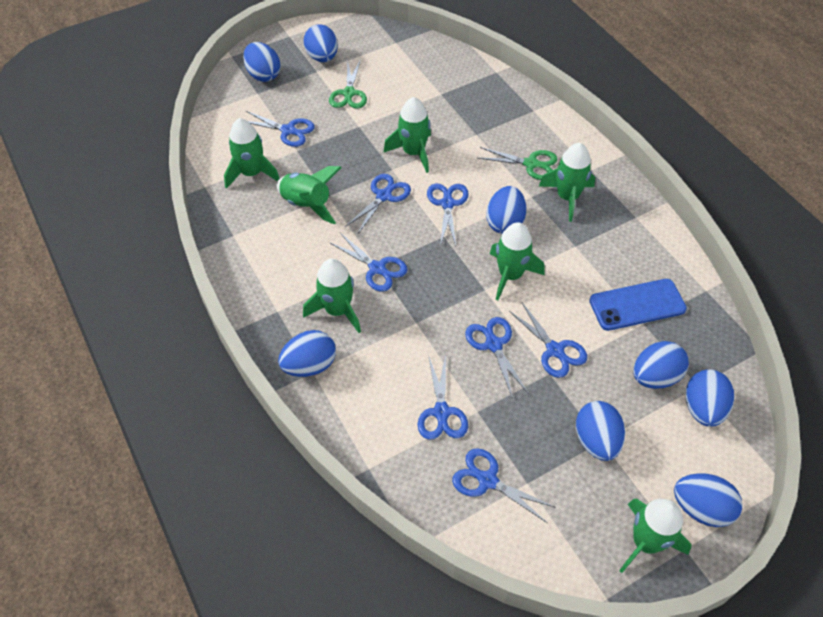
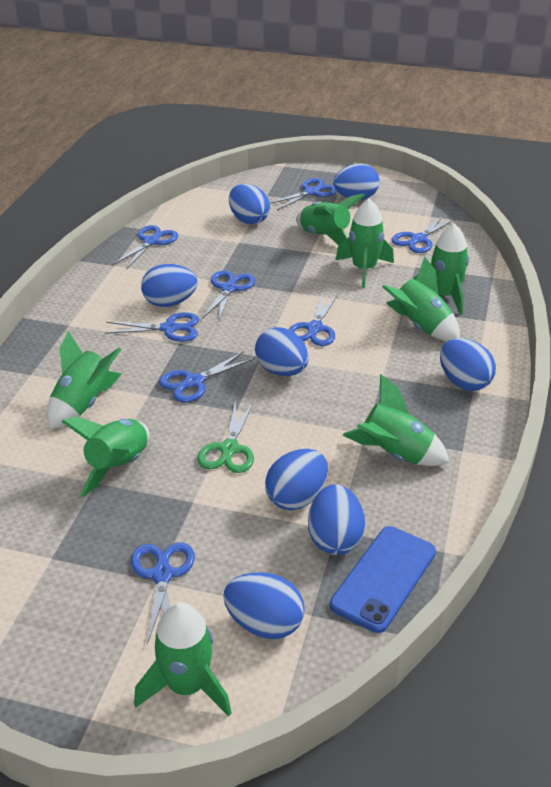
green rocket: [224,118,280,189] [276,166,342,224] [303,259,361,333] [383,97,431,173] [490,222,544,301] [539,143,595,222] [619,498,692,573] = 7 -> [47,331,121,429] [62,417,149,497] [134,602,232,716] [296,193,365,245] [336,199,394,288] [342,374,449,466] [382,256,460,341] [414,223,469,315] = 8
green scissors: [329,59,367,109] [477,147,557,180] = 2 -> [197,401,254,473] = 1

